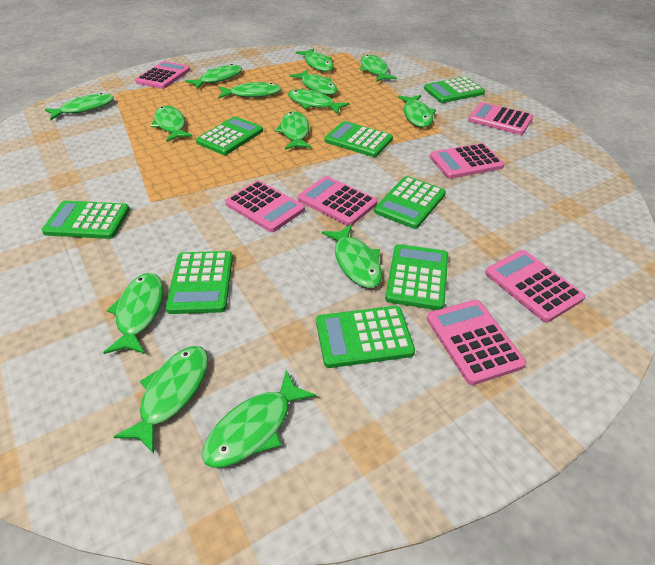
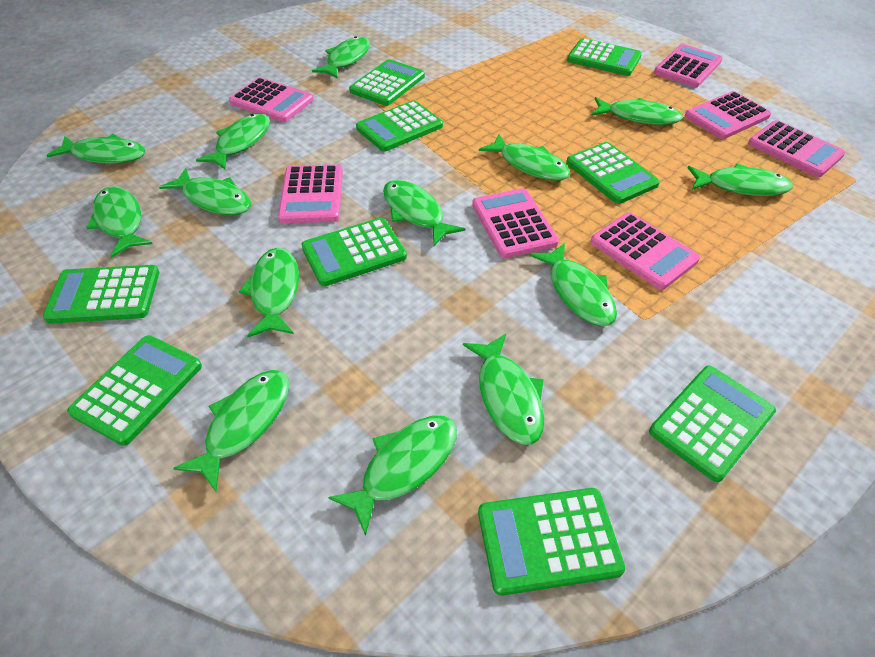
green calculator: [42,201,130,239] [165,251,233,314] [196,116,263,155] [316,306,415,368] [324,121,393,157] [374,176,446,229] [385,244,448,310] [424,77,485,103] = 8 -> [43,265,159,324] [67,335,202,446] [302,218,407,286] [349,59,425,106] [356,100,443,152] [478,488,625,596] [566,142,660,204] [567,38,642,76] [649,366,776,482] = 9

